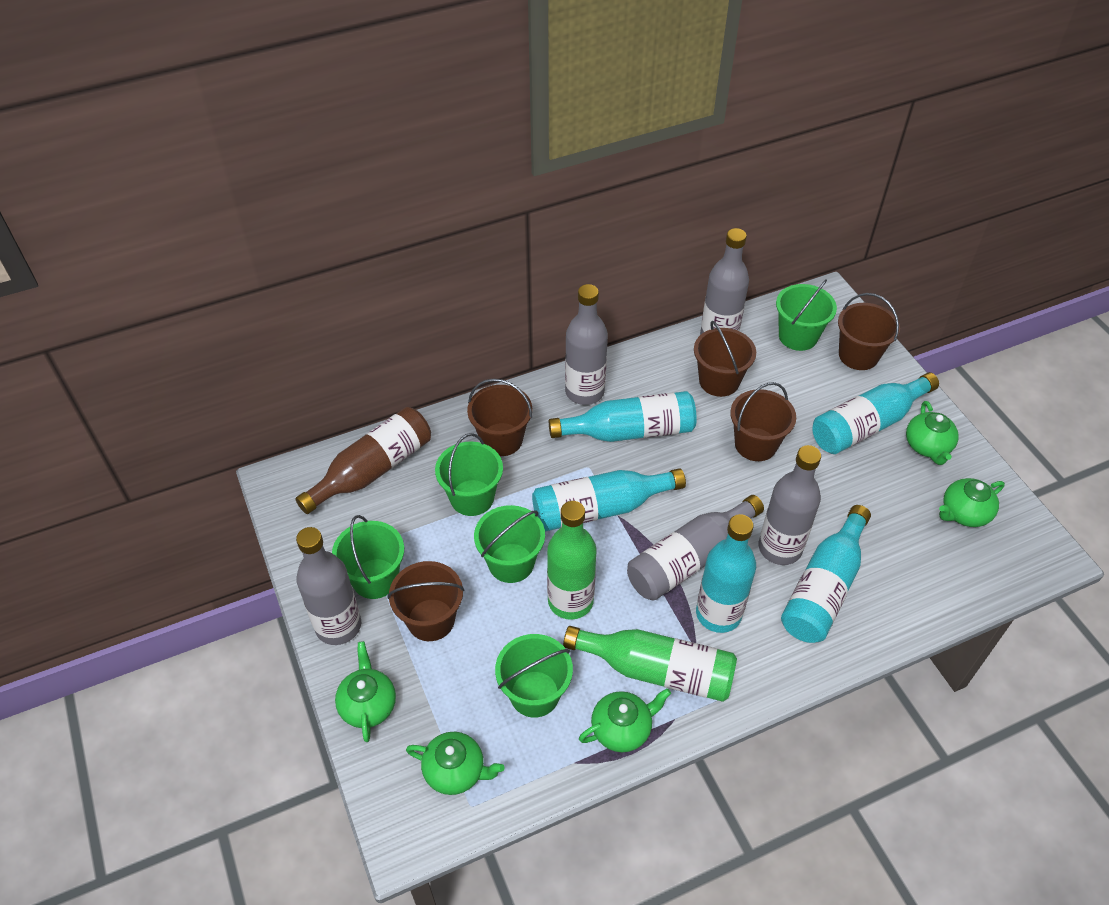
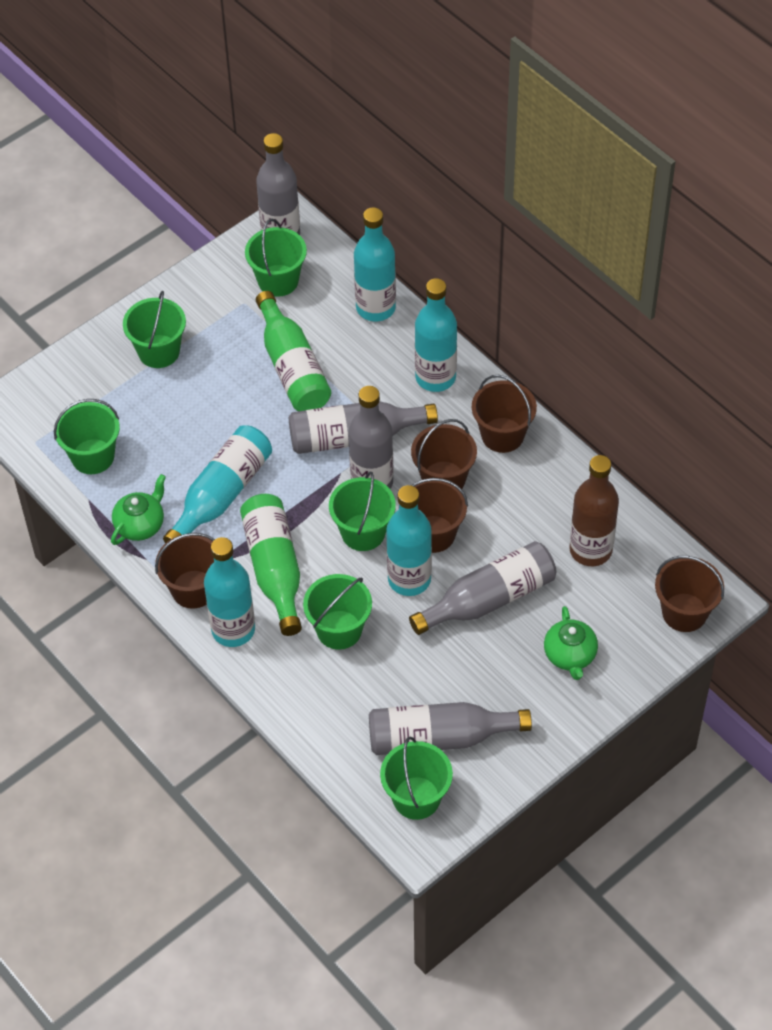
green bucket: [332,515,404,599] [435,433,503,516] [474,505,545,583] [495,634,573,718] [776,279,837,351] = 5 -> [54,399,120,474] [123,291,186,368] [245,219,307,297] [303,574,372,650] [329,472,396,551] [380,736,453,820] = 6
green teapot: [335,641,396,742] [406,732,505,795] [579,688,671,752] [906,401,959,465] [939,478,1005,527] = 5 -> [111,474,166,545] [544,606,598,680] = 2

